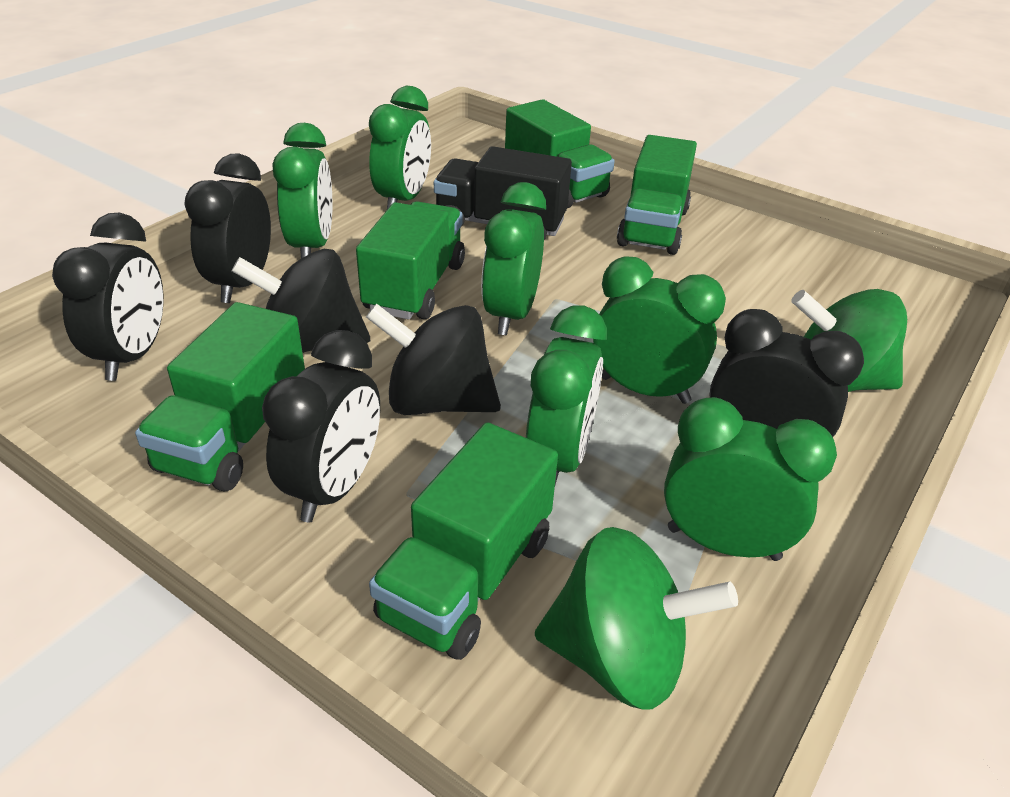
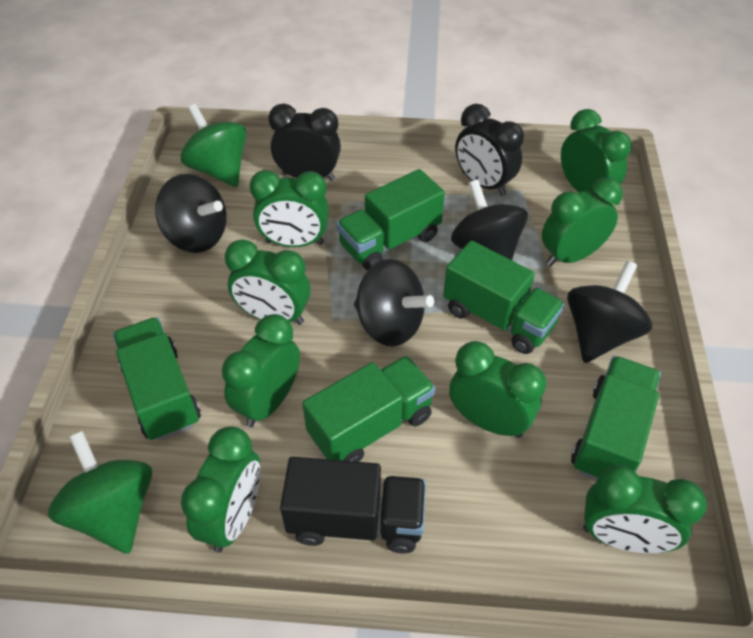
black clock: [52,213,163,381] [184,154,271,303] [262,330,380,523] [710,309,864,437] = 4 -> [268,104,341,181] [455,104,524,196] = 2
black spinning top: [231,249,370,353] [366,303,501,415] = 2 -> [155,174,227,253] [354,259,434,346] [451,179,528,260] [567,261,652,363] = 4
green clock: [272,123,332,258] [369,86,431,209] [481,182,546,336] [526,305,607,485] [593,256,726,404] [664,397,837,561] = 6 -> [181,426,261,553] [222,314,300,427] [225,239,310,325] [250,170,329,247] [449,341,546,438] [542,178,623,267] [561,109,632,192] [583,465,707,553] = 8

